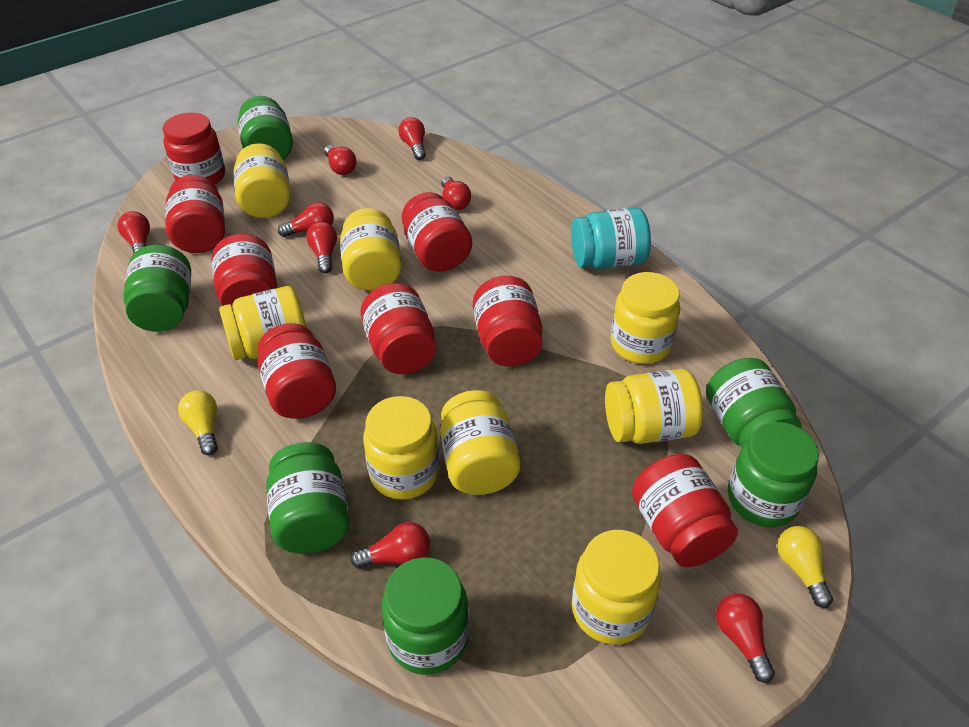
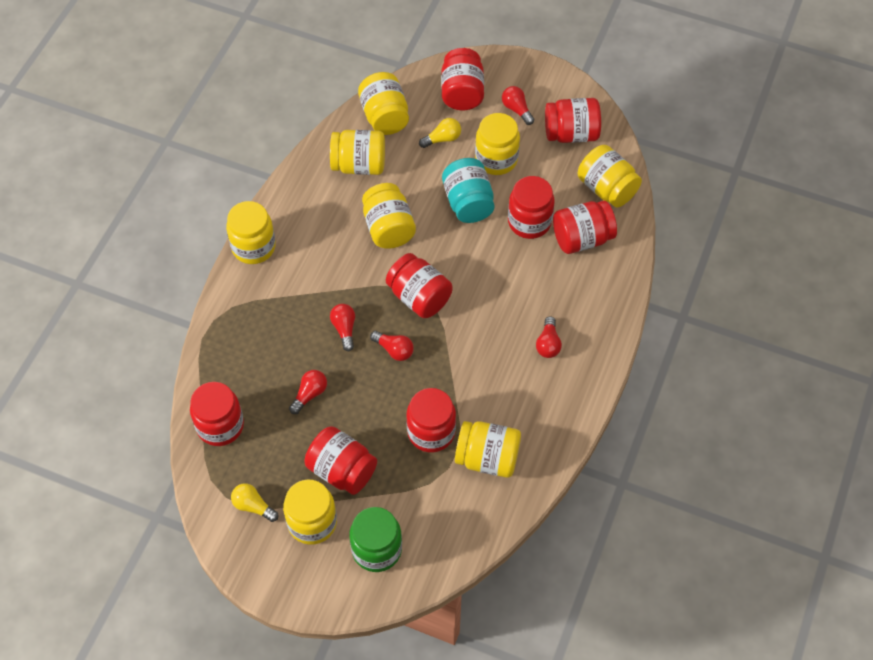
green jar: [123,245,191,332] [238,96,293,160] [266,442,350,554] [381,557,469,675] [706,358,802,448] [728,422,819,527] = 6 -> [349,507,402,572] = 1
red light bulb: [118,211,150,253] [278,202,334,237] [306,222,337,273] [324,145,356,175] [350,522,430,569] [398,117,426,160] [441,176,471,210] [716,594,775,683] = 8 -> [289,370,327,414] [330,304,355,351] [370,331,414,361] [502,86,534,125] [536,316,562,358] = 5

